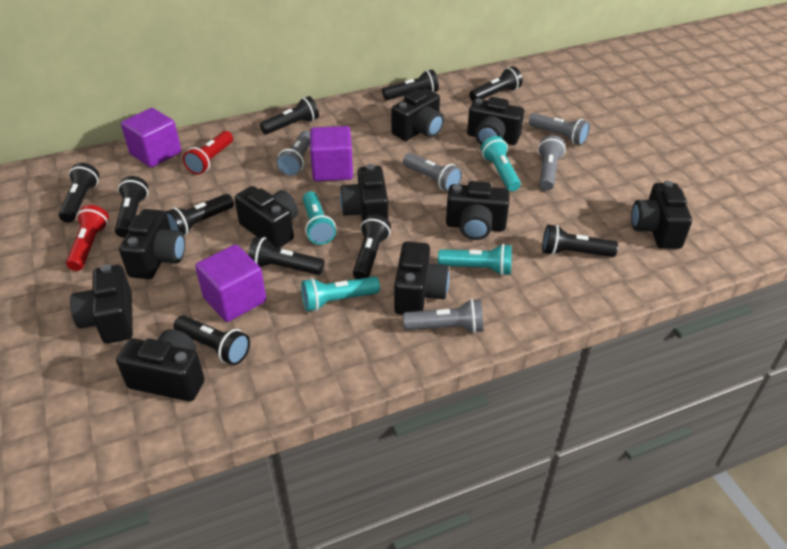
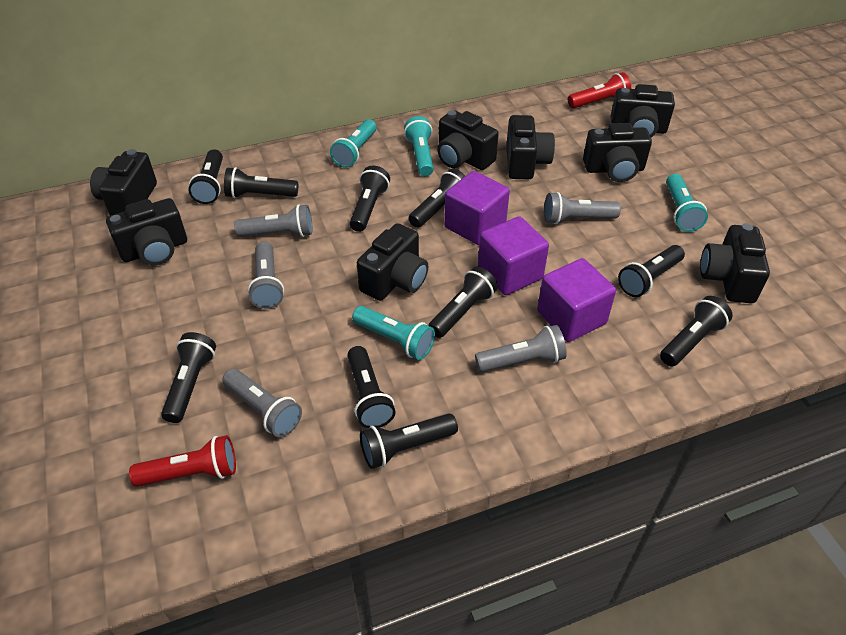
black camera: [70,264,133,344] [116,329,205,401] [119,209,185,279] [234,186,298,248] [340,164,388,222] [391,89,444,141] [394,241,450,315] [446,181,510,240] [467,97,524,145] [631,181,692,249] = 10 -> [90,149,157,216] [106,198,187,265] [357,223,428,301] [437,110,499,170] [506,115,555,179] [583,123,652,182] [610,84,675,138] [700,223,770,303] = 8

